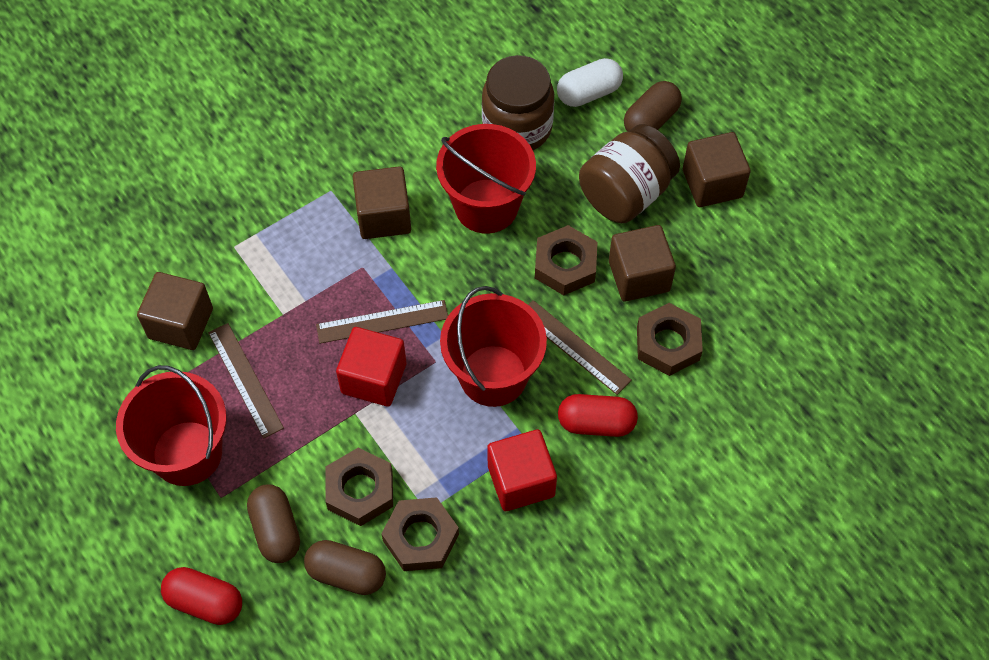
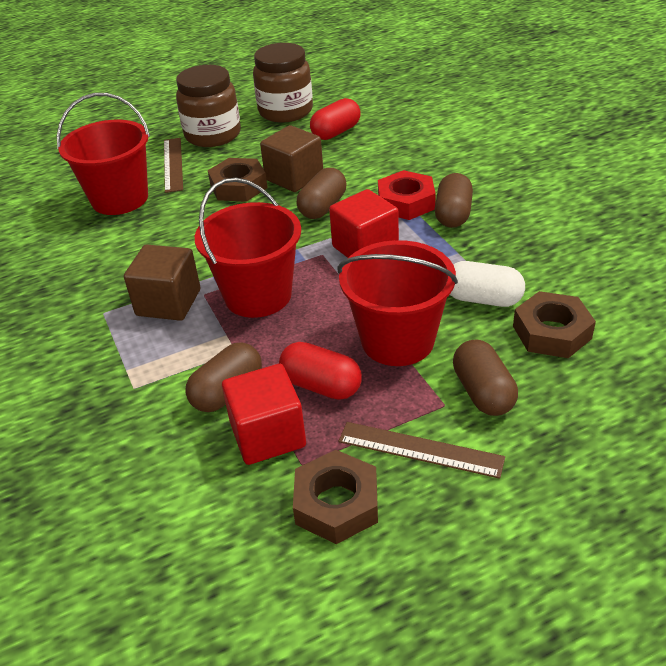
brown capsule: [247,484,300,563] [304,540,386,595] [624,81,682,132] = 3 -> [185,342,262,412] [296,168,346,219] [435,173,473,228] [453,339,518,416] = 4
brown cube: [137,272,213,350] [353,166,411,239] [609,225,676,302] [683,132,751,207] = 4 -> [124,245,200,321] [260,125,323,192] = 2
brown nut: [326,448,393,526] [381,497,459,571] [535,225,598,295] [637,303,703,376] = 4 -> [208,158,268,202] [293,450,378,544] [513,291,596,358] = 3
brown ruler: [208,323,284,439] [316,300,448,344] [528,300,632,395] = 3 -> [164,138,183,193] [339,422,505,479] = 2
red nut: none = 0 -> [378,170,436,220] = 1

